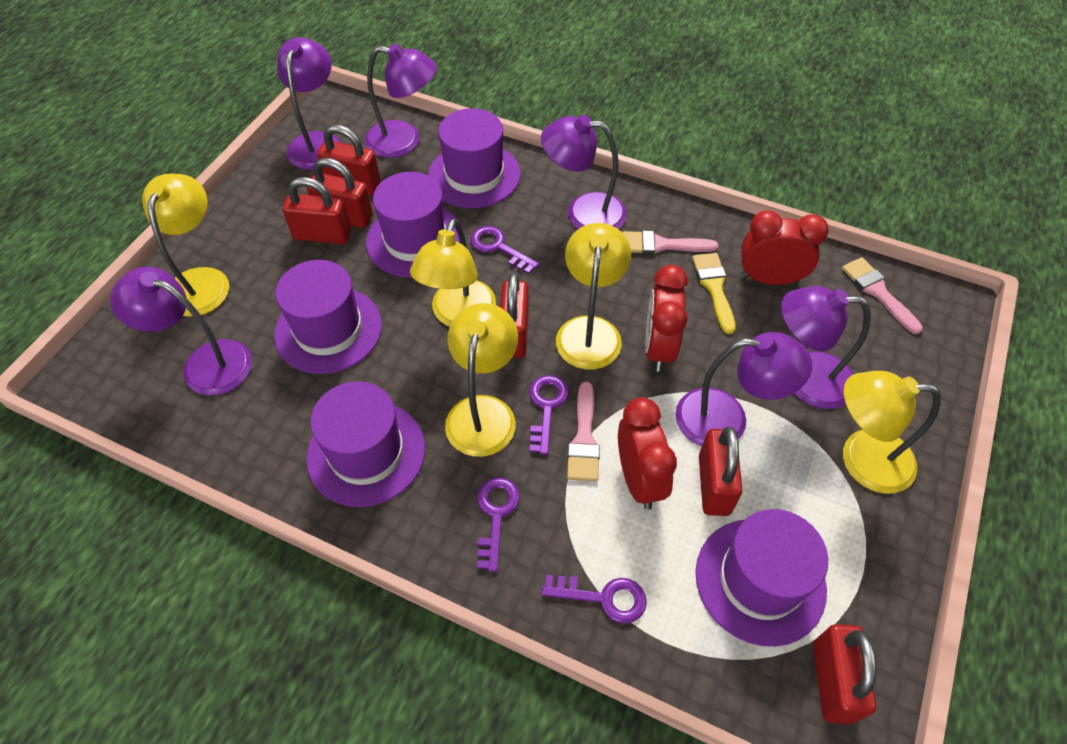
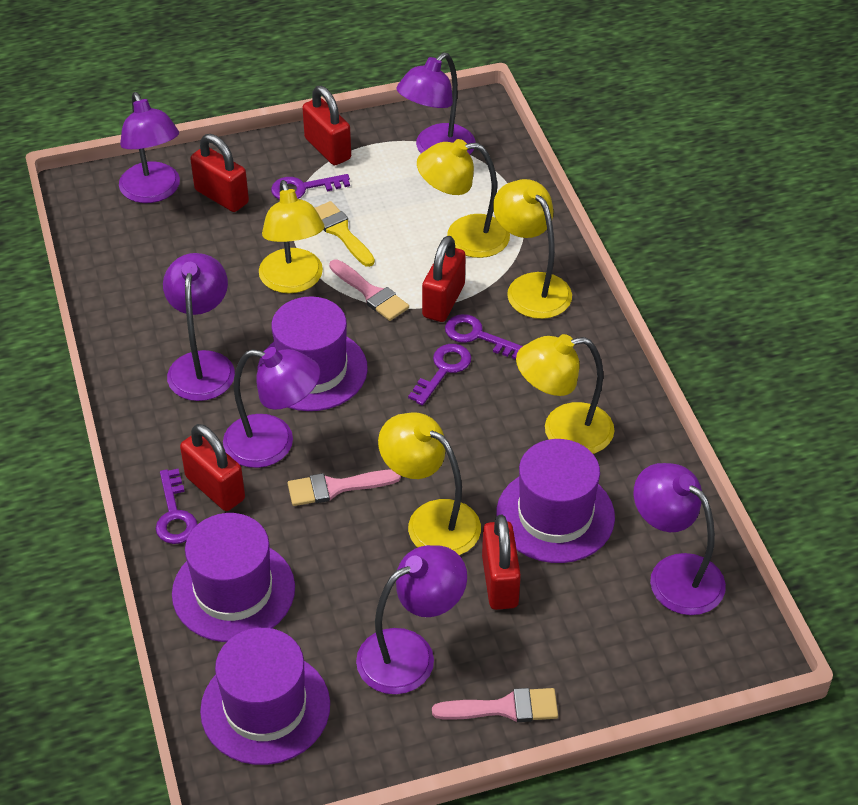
purple hat: [274,260,382,374] [306,381,425,507] [366,172,464,278] [428,108,521,208] [696,509,828,647] = 5 -> [172,513,295,642] [200,628,330,765] [257,297,368,411] [496,439,615,563] = 4
red clock: [618,397,677,510] [645,265,688,372] [741,210,829,285] = 3 -> none = 0
red padlock: [282,177,351,244] [307,158,373,228] [317,125,381,195] [500,273,529,358] [699,427,743,516] [813,624,877,724] = 6 -> [180,424,245,511] [190,134,249,212] [302,86,351,165] [422,236,466,322] [482,515,521,610] = 5

